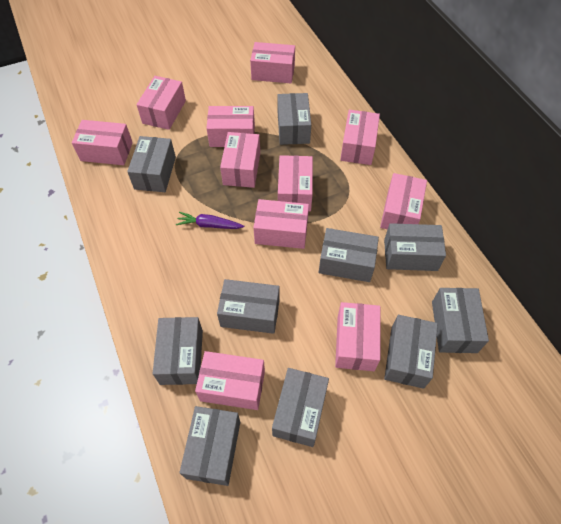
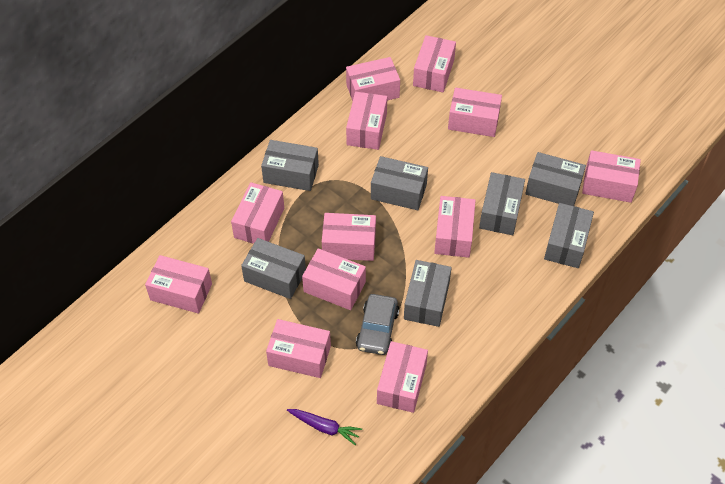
grey box: [127,136,176,192] [153,317,203,385] [180,406,240,486] [217,279,280,334] [272,368,329,447] [277,93,311,145] [319,228,379,282] [384,223,446,271] [384,315,438,389] [432,288,489,353] = 10 -> [241,238,306,299] [261,140,319,191] [371,156,428,210] [404,260,452,327] [479,172,525,235] [525,152,586,206] [544,203,594,268] = 7
grey car: none = 0 -> [356,294,399,355] = 1
pink box: [72,120,133,165] [136,76,186,130] [195,351,265,410] [206,106,255,147] [220,132,260,188] [250,42,295,83] [253,199,309,249] [278,155,313,211] [335,302,380,371] [340,110,380,165] [380,173,427,230] = 11 -> [145,255,212,314] [231,182,284,244] [266,319,331,378] [302,248,366,310] [322,213,376,261] [346,57,400,101] [346,92,387,150] [377,341,428,413] [413,35,456,92] [434,196,476,258] [448,88,502,137] [582,150,641,203] = 12

